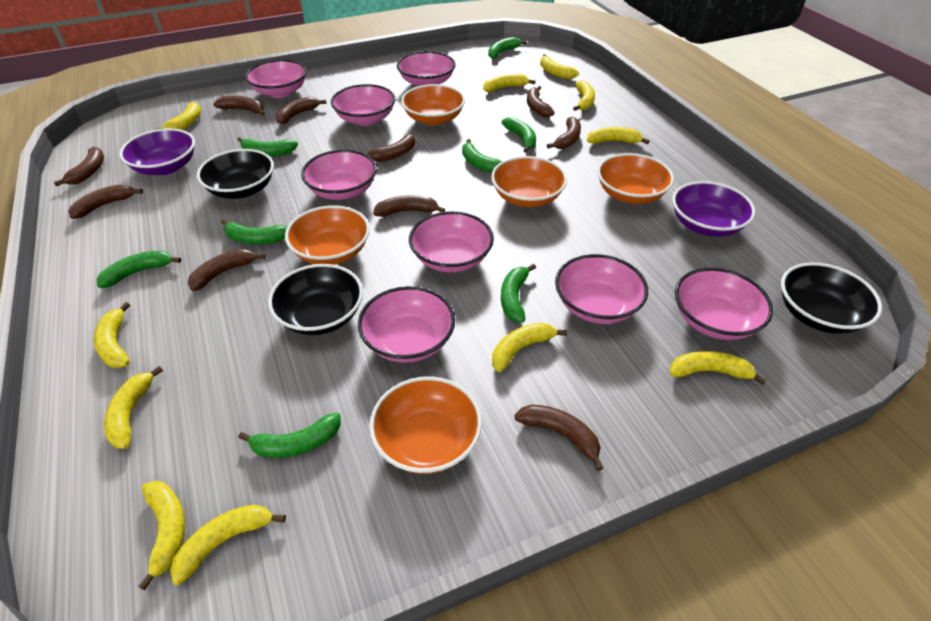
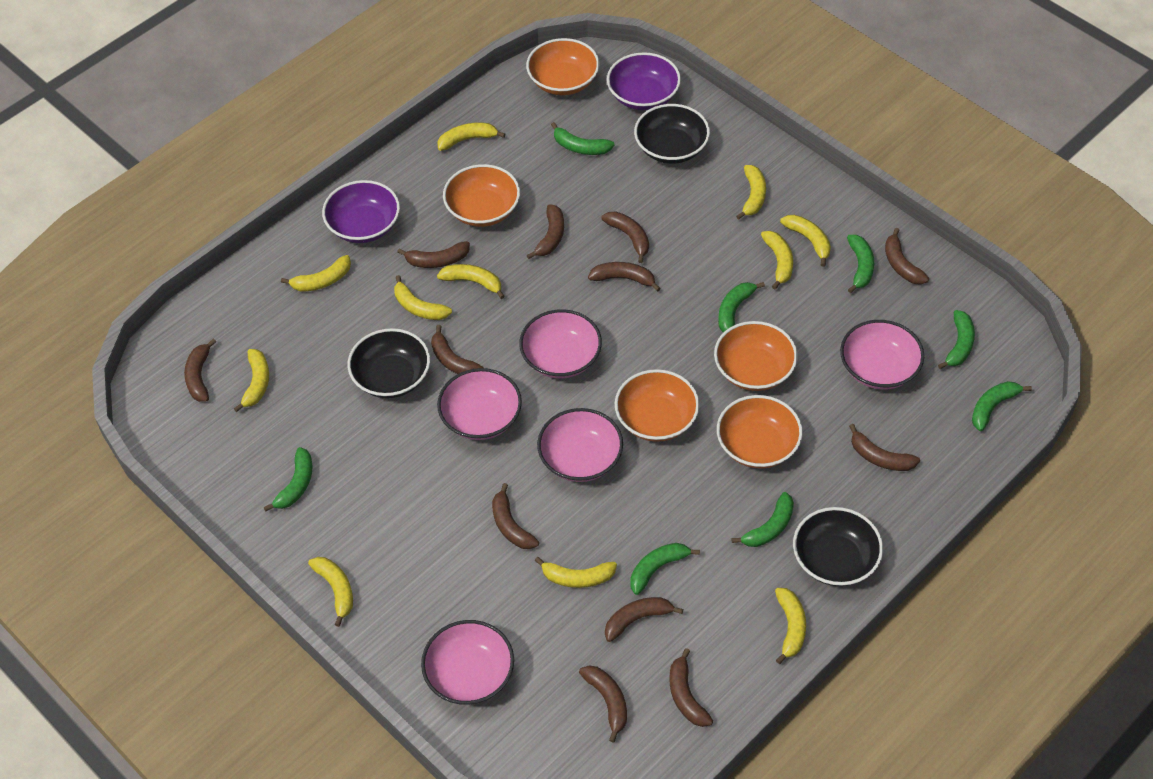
brown banana: [54,147,104,186] [68,184,143,219] [188,249,265,291] [213,95,265,115] [276,97,327,125] [364,134,416,162] [373,195,445,217] [514,405,603,471] [527,86,554,117] [547,116,581,149] = 10 -> [184,339,216,402] [397,241,470,268] [431,325,484,374] [492,483,539,549] [527,204,564,259] [579,666,627,743] [588,262,661,291] [601,211,649,263] [605,597,683,642] [670,648,713,727] [849,424,920,471] [885,228,929,285] = 12
pink bowl: [245,60,307,98] [301,150,377,200] [331,84,395,126] [358,286,455,363] [397,51,456,86] [409,211,494,273] [555,254,648,324] [675,268,773,340] = 8 -> [421,620,514,705] [437,368,522,440] [519,309,602,379] [537,408,623,482] [840,320,924,390] = 5

